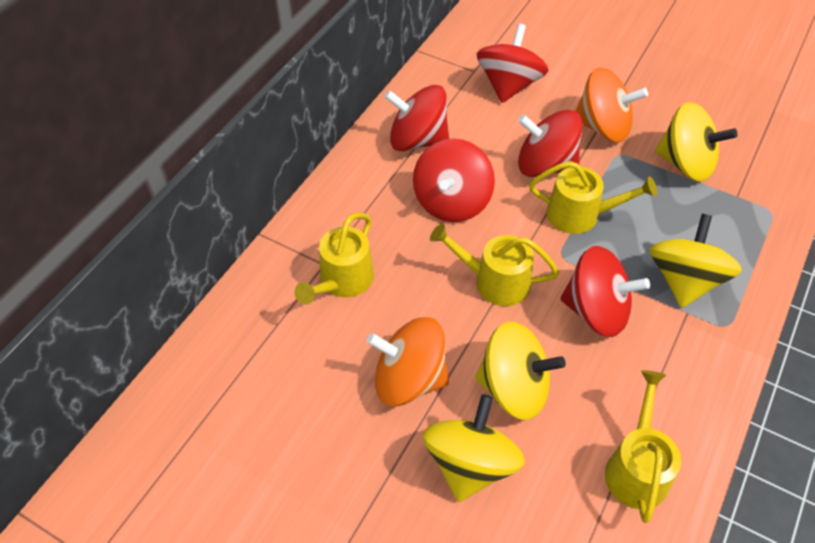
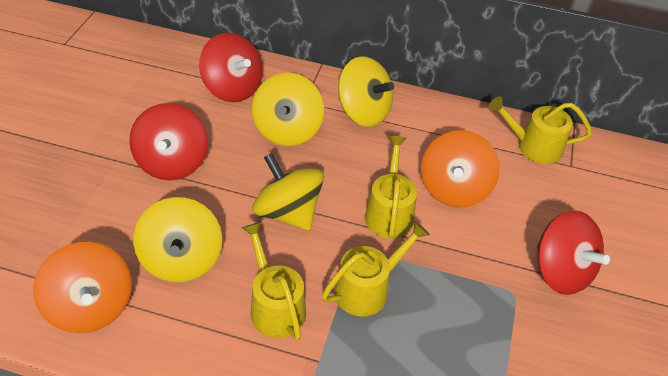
red spinning top: [384,85,449,151] [413,138,495,222] [477,24,548,103] [518,110,583,177] [560,246,650,337] = 5 -> [129,103,208,180] [199,33,263,102] [537,210,610,295] = 3

